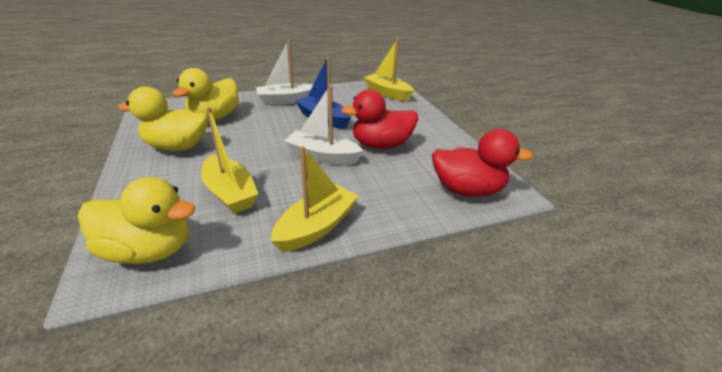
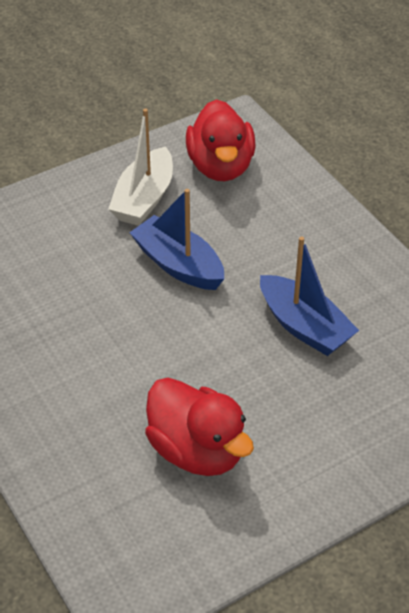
blue boat: [295,57,351,129] = 1 -> [129,189,224,290] [260,236,359,356] = 2
white boat: [256,40,313,105] [284,85,364,165] = 2 -> [108,109,173,226] = 1
yellow boat: [201,107,258,214] [271,146,359,252] [364,38,414,101] = 3 -> none = 0
yellow duck: [78,177,196,264] [118,86,208,151] [172,68,239,121] = 3 -> none = 0

